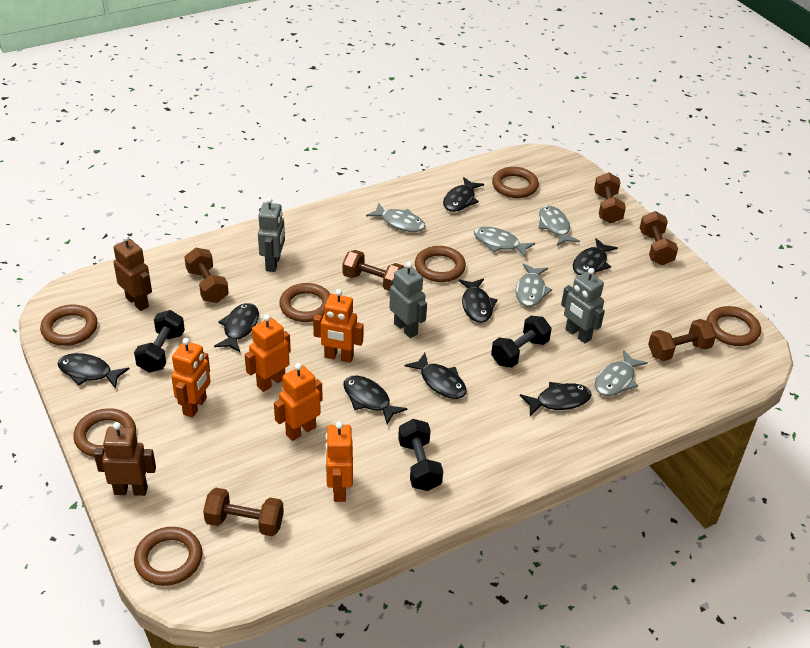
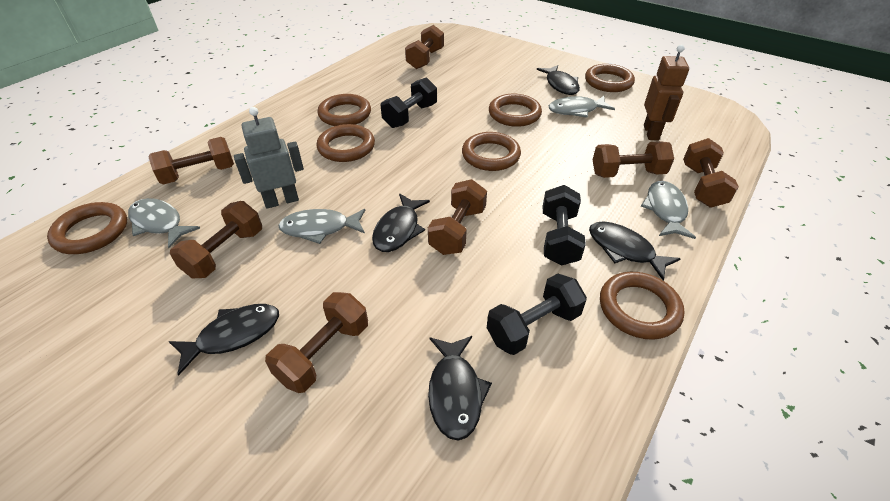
black fish: [57,353,130,389] [214,303,259,352] [343,376,408,425] [405,353,467,399] [443,177,484,212] [458,278,498,323] [520,382,592,416] [573,238,618,275] = 8 -> [168,304,279,376] [372,193,430,252] [428,336,492,441] [537,65,580,95] [589,222,681,281] = 5
brown dumbbell: [184,248,229,303] [203,488,284,536] [342,250,404,291] [594,172,626,224] [640,211,678,265] [648,319,716,361] = 6 -> [148,137,234,185] [170,201,262,278] [265,292,368,393] [405,25,444,69] [428,179,487,255] [593,141,674,178] [683,138,739,207] = 7
brown robot: [94,422,156,496] [113,235,152,311] = 2 -> [644,45,689,141] = 1
grey fish: [366,203,425,232] [474,227,535,258] [516,263,552,307] [538,206,580,246] [595,350,647,396] = 5 -> [128,198,200,248] [278,209,365,244] [549,96,615,118] [641,181,696,239] = 4
grey robot: [258,197,285,272] [389,262,427,338] [561,268,605,343] = 3 -> [234,107,304,209] = 1
orange robot: [171,338,211,418] [245,314,291,392] [274,363,323,441] [313,289,364,363] [325,421,353,502] = 5 -> none = 0

